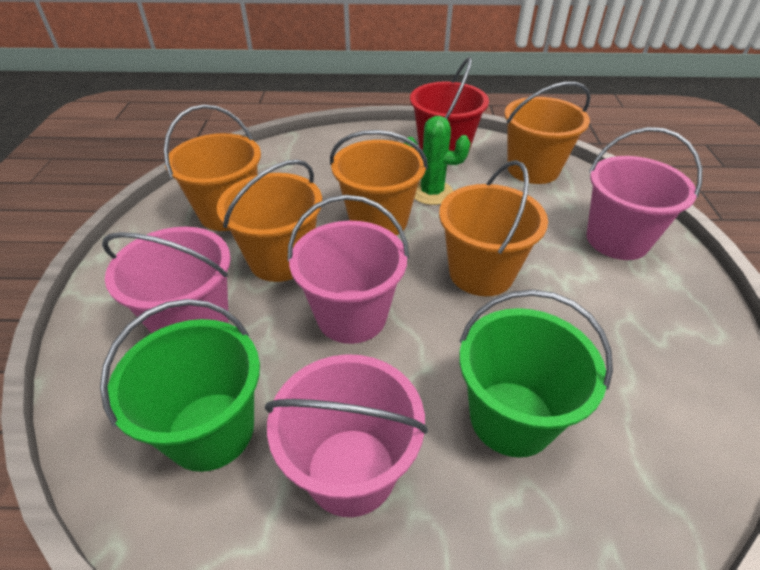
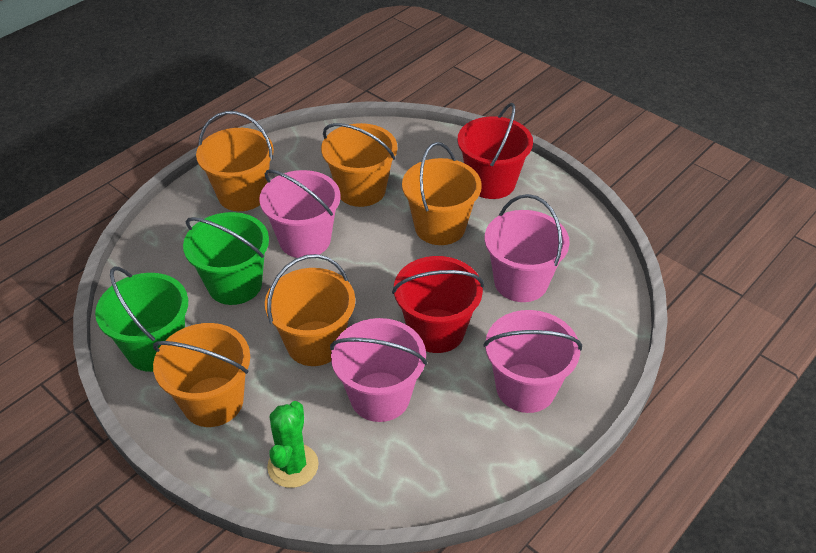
red bucket: [410,57,489,151] = 1 -> [392,256,484,353] [457,103,533,199] = 2

